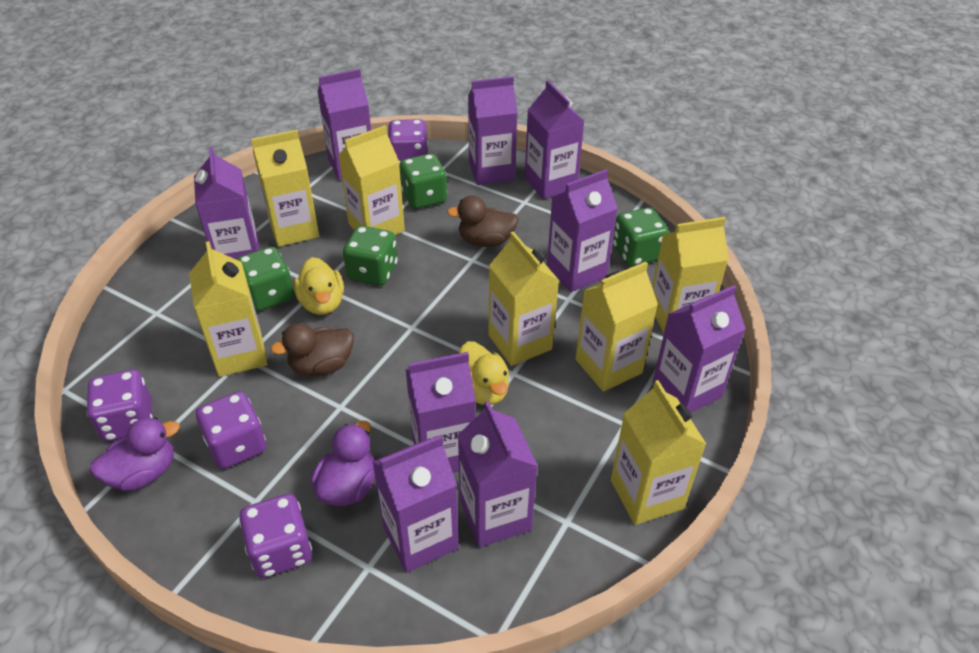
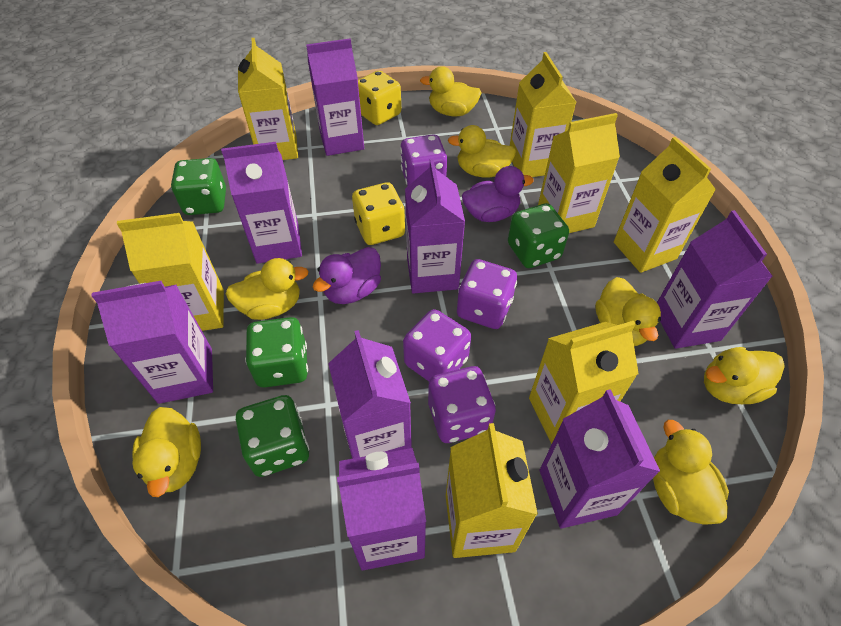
brown duck: [270,323,354,376] [447,196,519,247] = 2 -> none = 0
purple carton: [194,147,260,259] [318,69,371,181] [373,435,459,573] [406,352,476,473] [458,401,538,547] [468,76,518,185] [525,80,584,199] [547,169,618,292] [653,285,746,413] = 9 -> [92,281,213,404] [221,142,302,264] [306,38,364,156] [328,330,412,459] [337,448,426,570] [405,159,465,294] [540,389,660,528] [657,210,773,349] = 8
yellow dice: none = 0 -> [352,182,405,245] [358,71,401,125] = 2
yellow duck: [294,257,344,315] [458,341,509,405] = 2 -> [132,407,201,497] [225,258,309,320] [420,66,481,116] [448,125,516,178] [595,277,661,346] [653,420,729,525] [704,347,785,404] = 7

